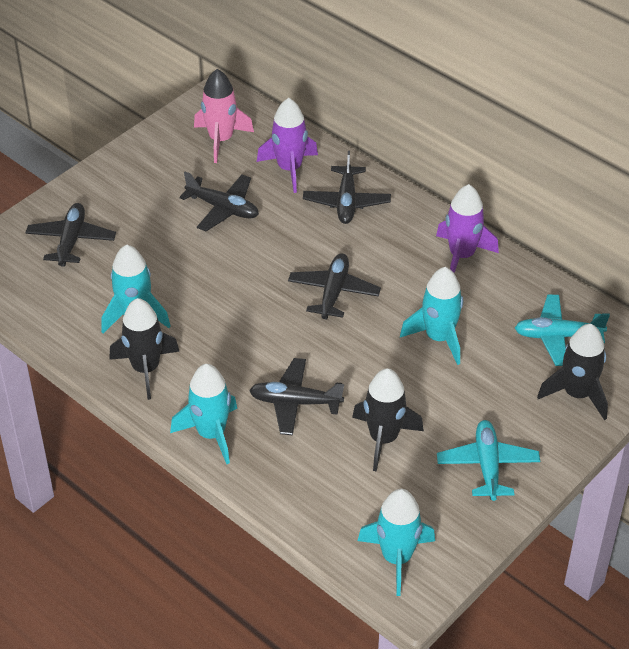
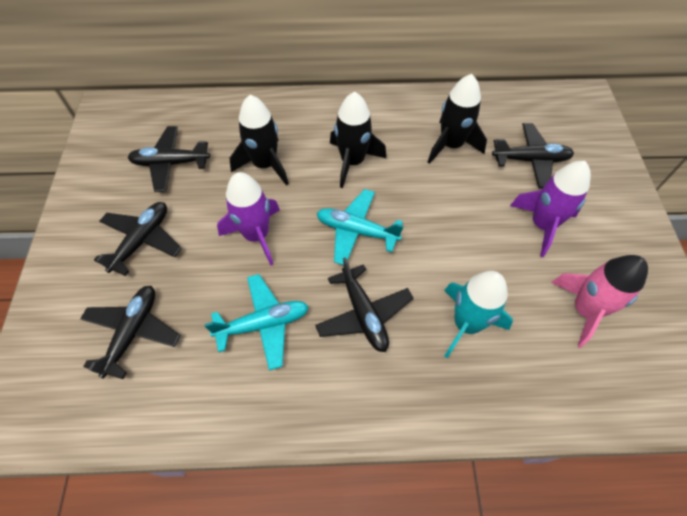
turquoise rocket: [101,244,171,333] [170,364,237,464] [358,489,435,596] [400,267,463,365] = 4 -> [444,271,513,358] = 1

